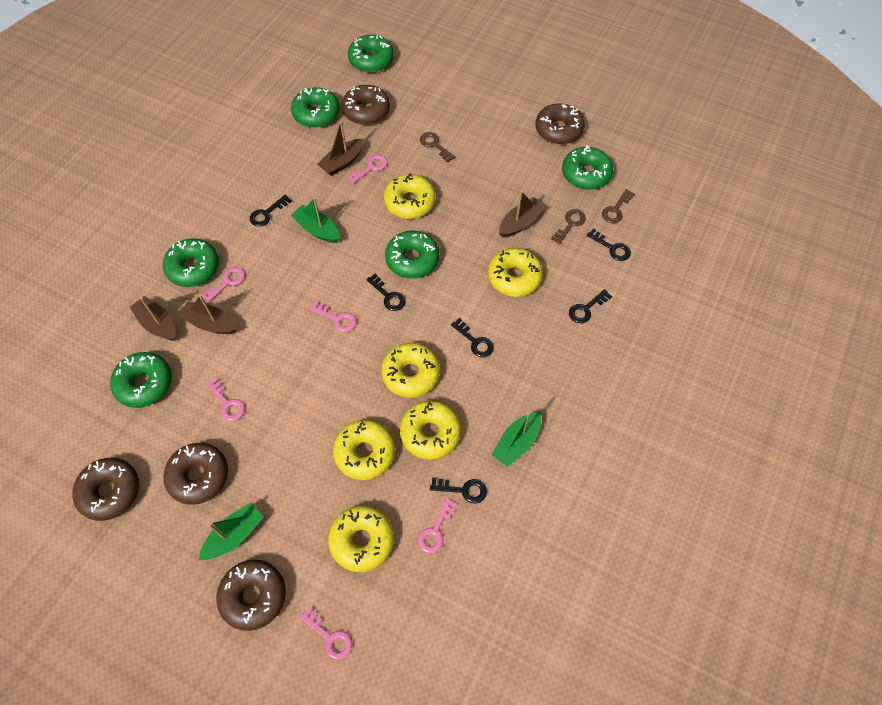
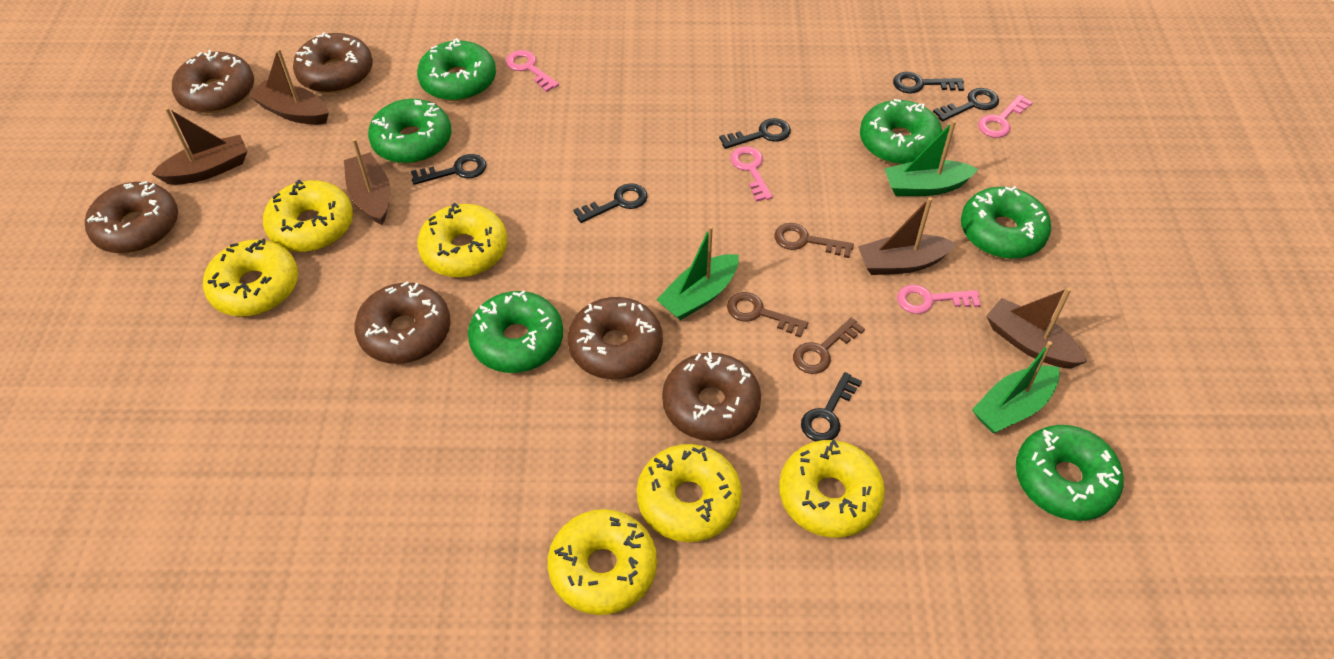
brown boat: [130,296,176,341] [178,295,237,334] [317,121,364,176] [499,191,545,238] = 4 -> [152,107,247,185] [249,48,329,125] [344,138,390,225] [858,197,956,275] [986,287,1087,368] = 5
brown donut: [72,458,139,521] [163,443,228,505] [217,559,286,631] [342,85,390,125] [535,103,585,144] = 5 -> [85,181,178,254] [172,50,254,113] [293,32,373,93] [354,281,451,364] [568,297,663,379] [662,352,761,441] = 6
pink key: [201,267,245,303] [206,377,245,421] [300,606,352,660] [310,301,356,332] [347,155,387,184] [418,498,458,554] = 6 -> [506,50,559,92] [730,146,773,202] [897,285,981,314] [978,94,1033,138] = 4

